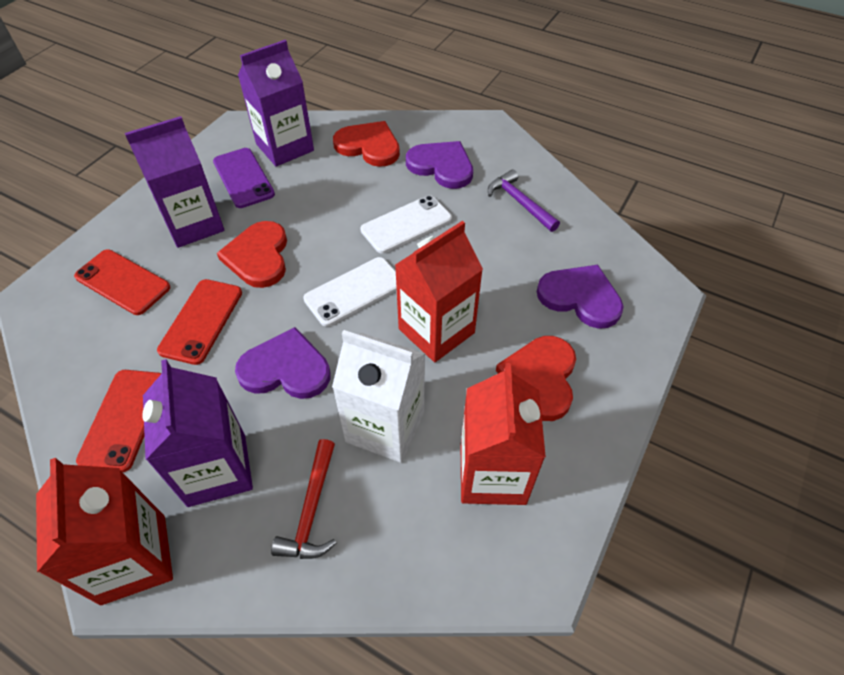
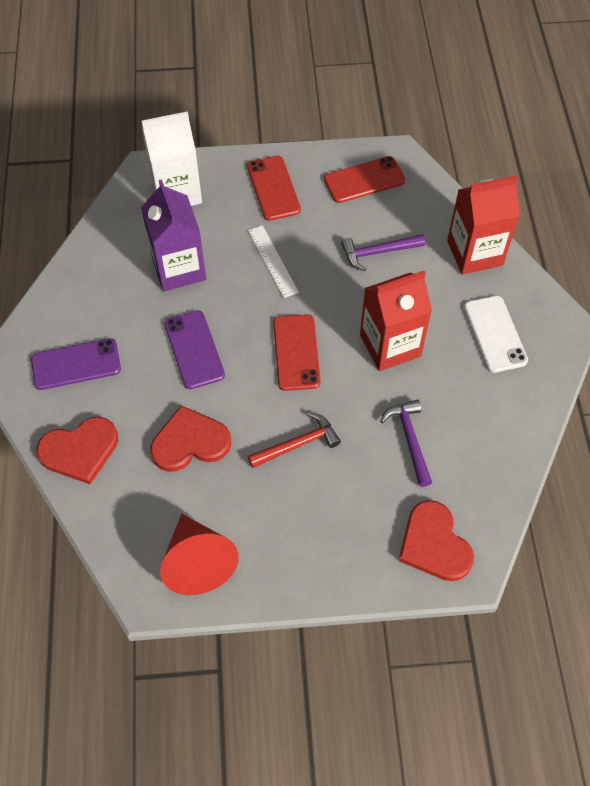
purple carton: [125,116,224,248] [142,359,253,507] [238,40,314,167] = 3 -> [141,179,206,291] = 1
purple hammer: [488,169,560,232] = 1 -> [341,234,425,271] [380,400,432,487] = 2
purple heart: [235,327,330,399] [406,141,473,189] [537,265,624,329] = 3 -> none = 0
purple phone: [213,148,275,208] = 1 -> [31,338,121,390] [164,310,225,389] = 2
red carton: [36,458,173,605] [395,221,483,362] [461,363,546,505] = 3 -> [360,271,432,371] [447,175,520,275] = 2
red cone: none = 0 -> [160,514,239,595] = 1
white phone: [303,257,397,326] [360,195,452,253] = 2 -> [464,296,528,373] = 1
white ruler: none = 0 -> [248,225,299,298] = 1

